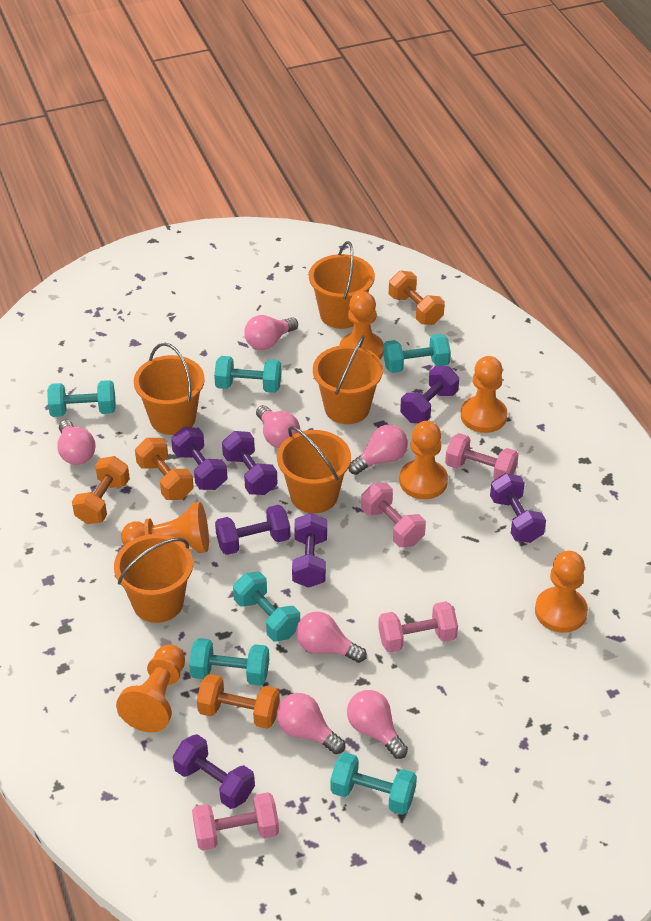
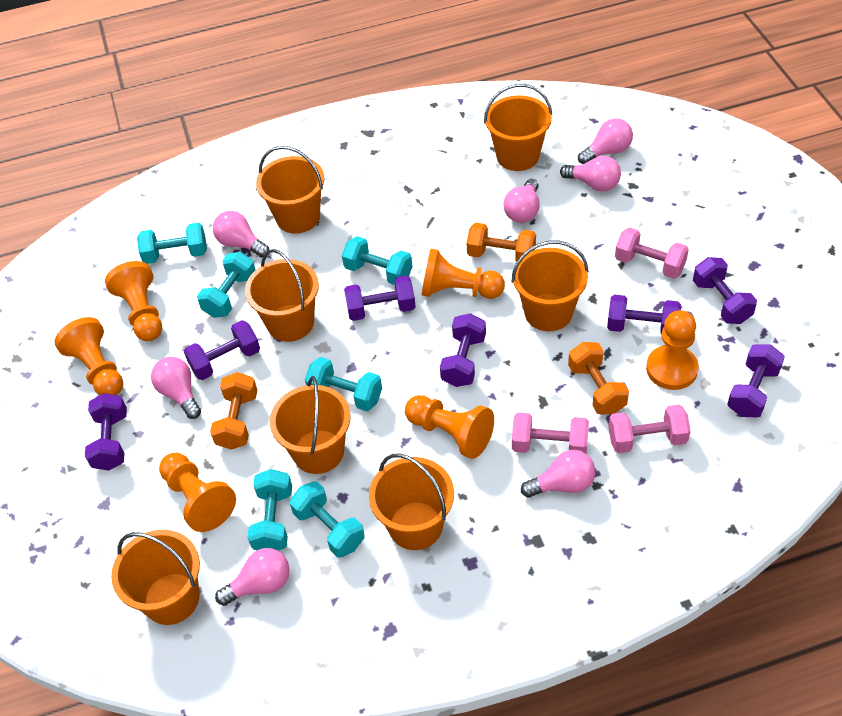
orange bucket: [114,534,193,623] [134,343,205,435] [277,426,351,513] [309,241,375,329] [313,336,383,424] = 5 -> [111,530,200,625] [245,249,319,342] [256,146,324,234] [270,376,351,474] [369,453,454,550] [484,84,552,171] [512,240,589,331] = 7
orange dumbbell: [72,456,130,524] [135,438,194,500] [197,674,280,729] [389,271,445,325] = 4 -> [210,372,257,450] [467,223,536,262] [568,342,629,414] = 3
pink dumbbell: [192,792,279,851] [361,483,426,547] [378,601,458,653] [445,433,519,480] = 4 -> [512,412,589,453] [608,405,691,453] [615,227,689,279] = 3

